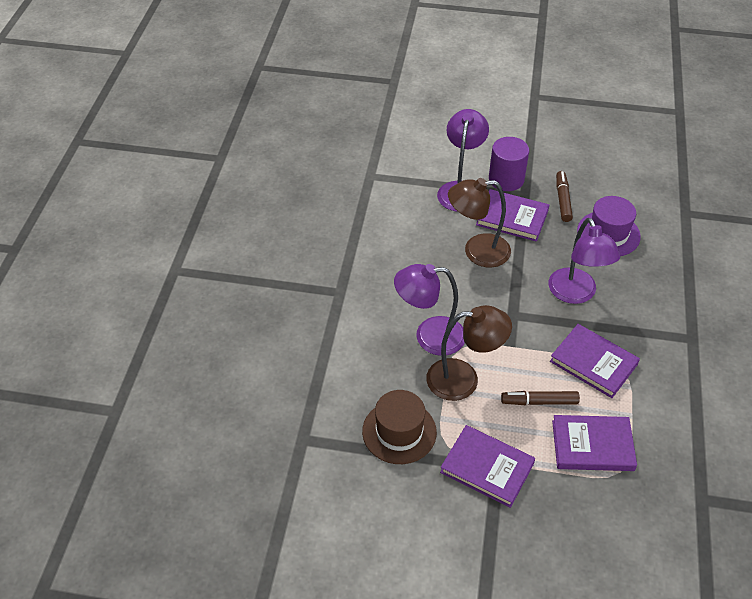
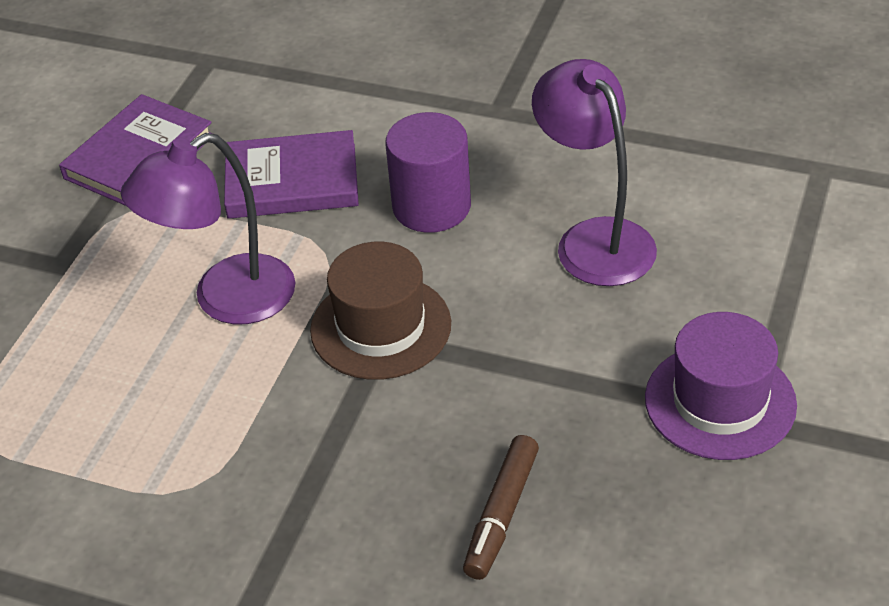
brown lamp: [426,305,512,401] [448,178,511,268] = 2 -> none = 0
brown marker: [501,391,580,405] [556,171,573,222] = 2 -> [463,435,539,580] = 1
purple book: [440,425,535,508] [476,189,549,242] [550,324,640,398] [552,415,637,471] = 4 -> [59,94,213,206] [224,130,359,219] = 2
purple lamp: [394,264,465,356] [437,109,489,212] [548,218,621,304] = 3 -> [121,133,295,324] [532,59,657,286] = 2

